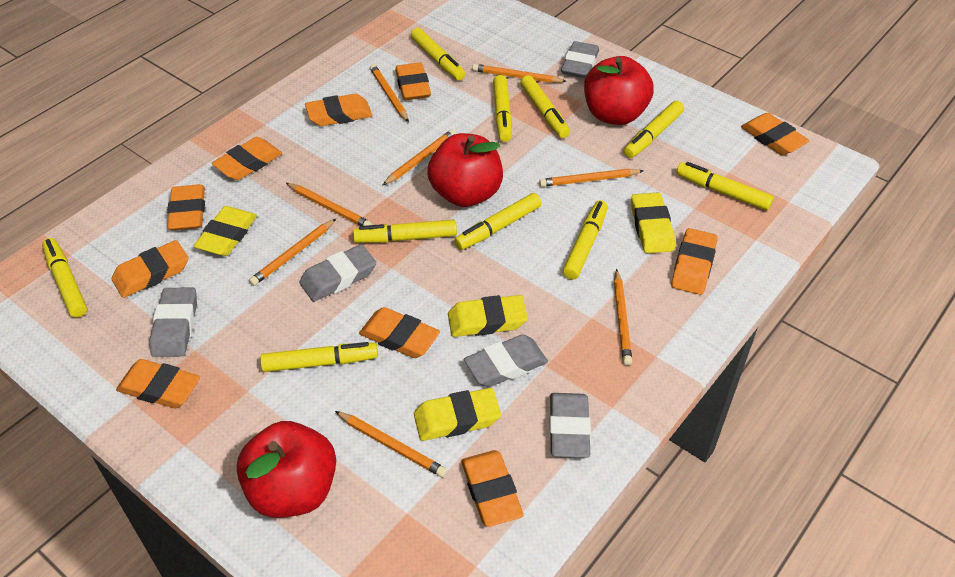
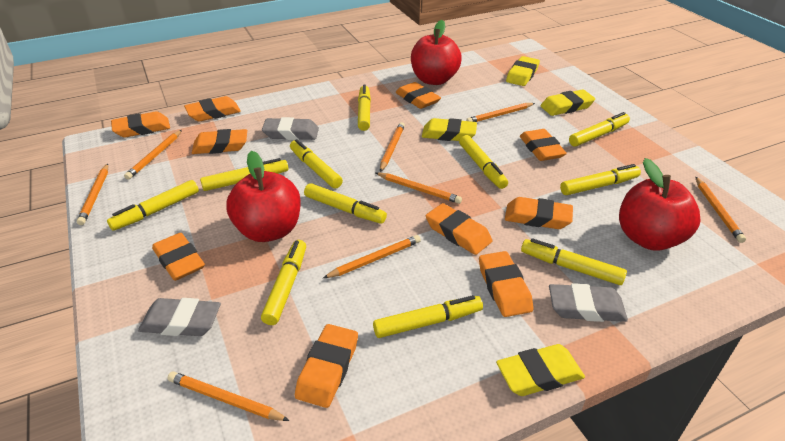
grey eraser: [149,288,197,357] [299,244,376,302] [464,334,548,387] [549,393,591,458] [561,41,599,78] = 5 -> [138,298,221,336] [262,117,319,140] [549,283,628,322] = 3
yellow marker: [42,238,87,317] [260,342,378,372] [353,220,457,243] [411,28,465,80] [454,193,541,250] [493,75,512,142] [520,75,570,138] [563,200,608,280] [624,101,684,158] [676,162,774,210] = 10 -> [107,180,199,231] [200,158,288,191] [261,240,306,325] [290,139,343,189] [304,183,387,224] [358,85,371,131] [373,295,483,338] [459,135,508,189] [521,238,627,285] [560,164,641,195] [569,112,630,147] = 11

